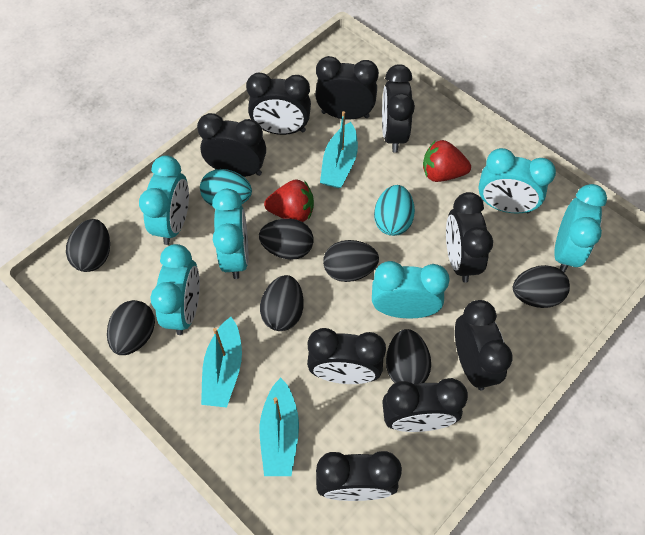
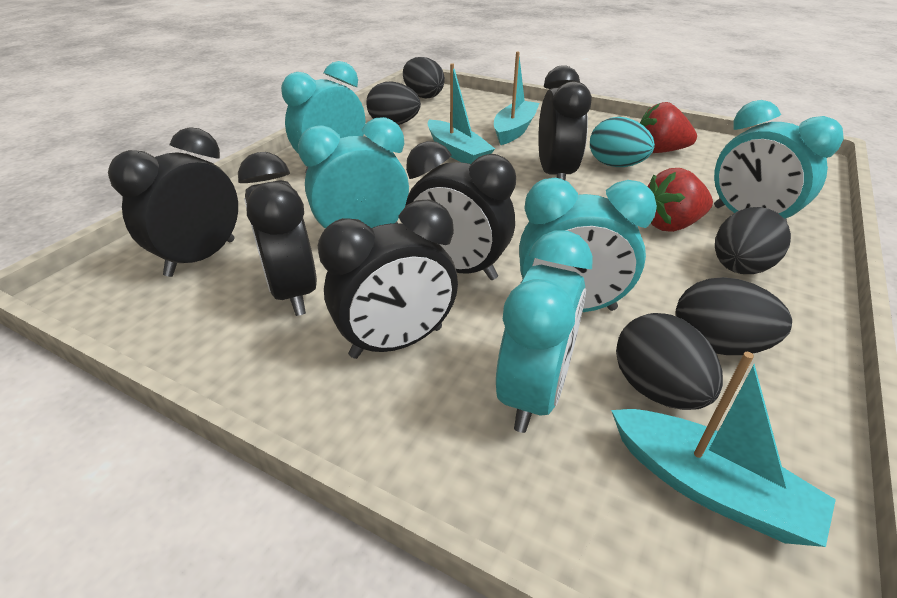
black clock: [197,113,266,177] [246,73,311,135] [307,328,386,384] [315,56,379,120] [316,451,402,501] [382,65,415,153] [382,378,468,432] [446,192,493,283] [455,300,512,390] = 9 -> [108,127,238,277] [238,152,317,316] [318,200,458,359] [405,141,516,280] [538,65,592,181] = 5
black egg: [66,219,110,272] [107,300,155,355] [259,218,313,260] [260,275,304,331] [323,240,379,282] [386,329,431,384] [513,265,570,308] = 7 -> [366,82,421,125] [403,57,445,99] [616,313,723,410] [676,277,792,355] [715,207,791,274] = 5
turquoise clock: [139,155,189,245] [150,244,200,335] [212,189,249,279] [372,261,450,319] [478,148,556,213] [554,184,607,273] = 6 -> [281,61,365,173] [298,117,409,229] [496,230,593,433] [519,178,657,312] [714,100,844,222] = 5
turquoise egg: [200,169,252,206] [374,185,415,236] = 2 -> [590,117,655,167] = 1

